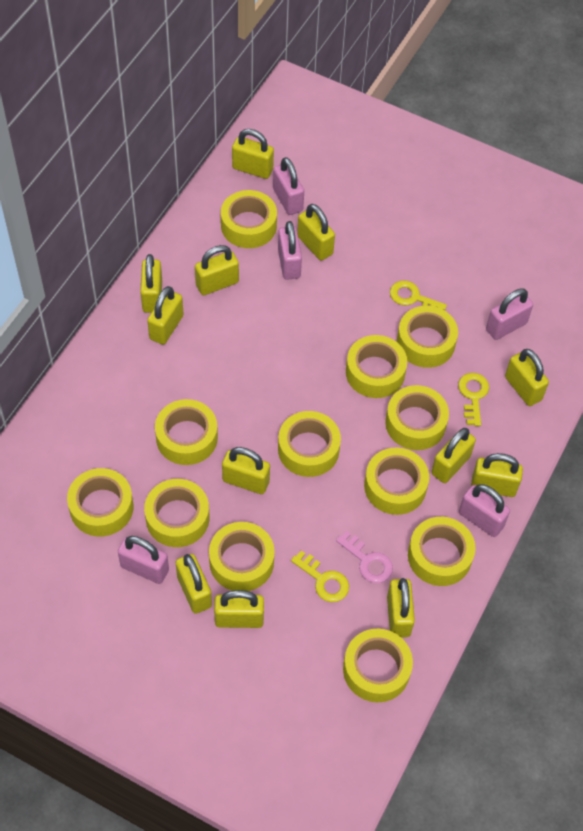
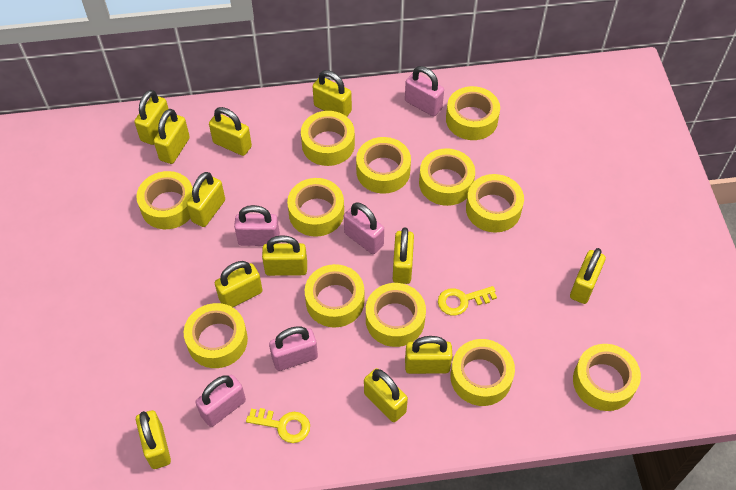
pink key: [336,531,393,583] = 1 -> none = 0
yellow key: [291,551,349,602] [390,280,447,310] [458,373,489,426] = 3 -> [246,408,310,443] [438,286,497,316] = 2

